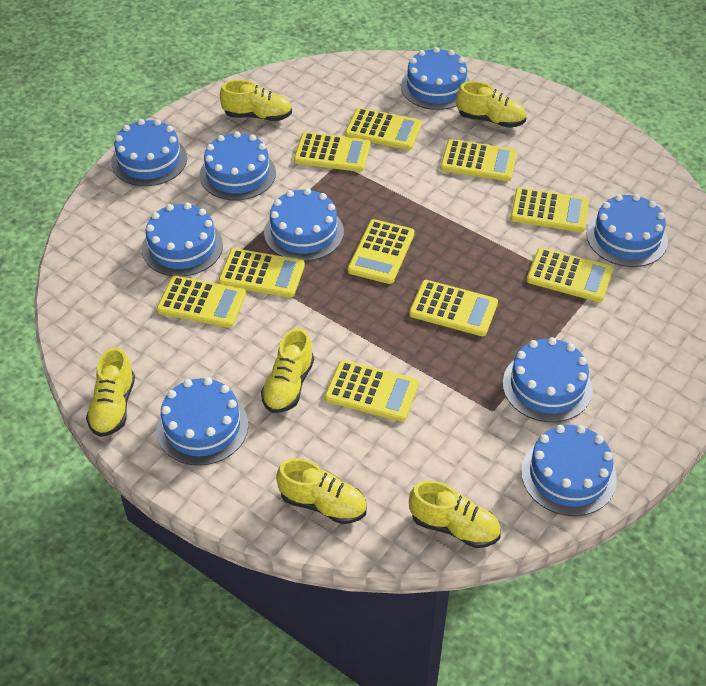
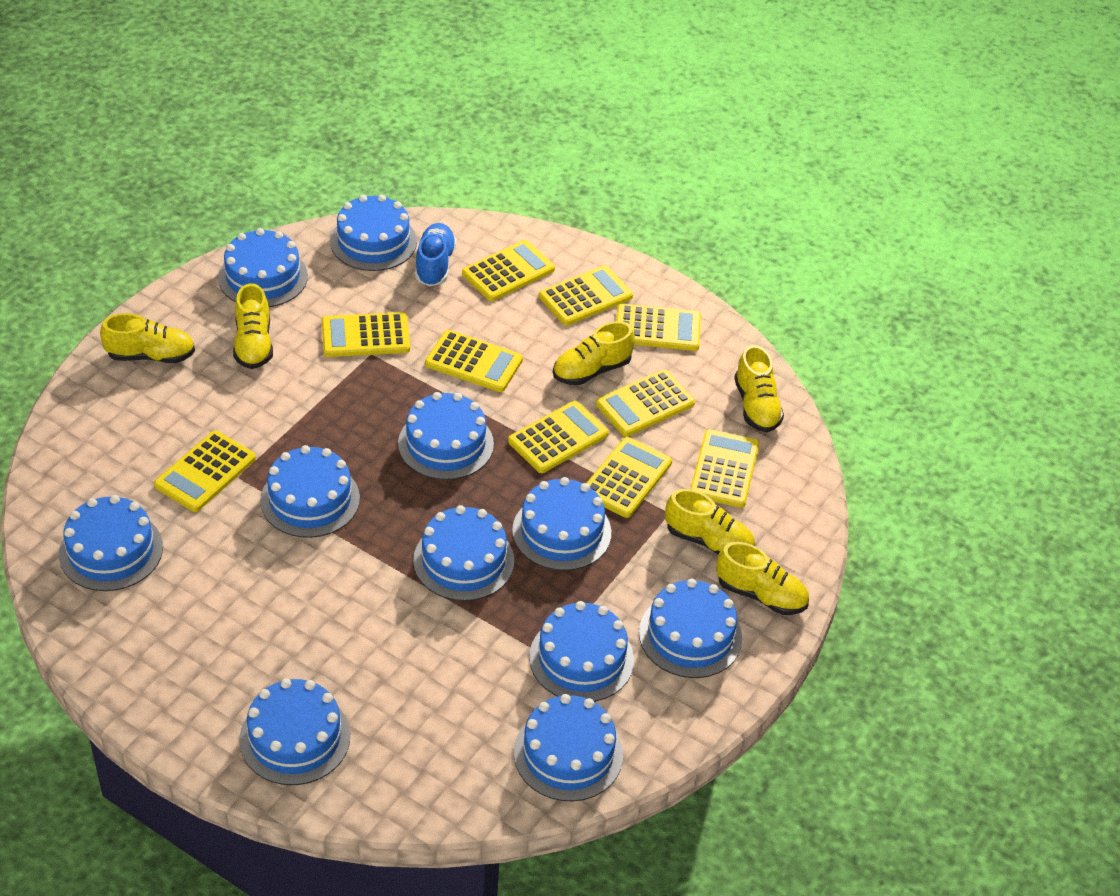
blue cake: [111,119,187,186] [142,203,223,277] [156,377,248,466] [200,131,276,200] [264,188,344,261] [401,47,470,110] [503,337,593,422] [521,425,617,516] [587,194,668,267] = 9 -> [59,495,163,591] [218,228,308,307] [239,678,350,785] [260,445,360,538] [330,195,417,271] [398,392,494,480] [413,505,514,601] [512,477,611,571] [514,694,623,801] [529,601,634,702] [639,579,742,678] = 11
blue shoe: none = 0 -> [415,223,457,286] = 1

